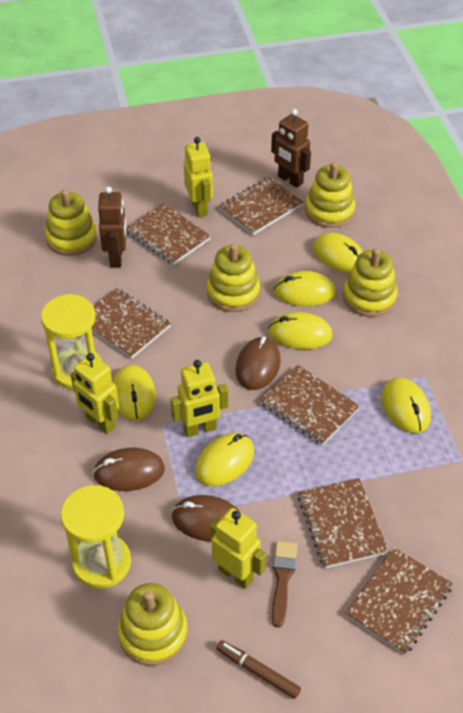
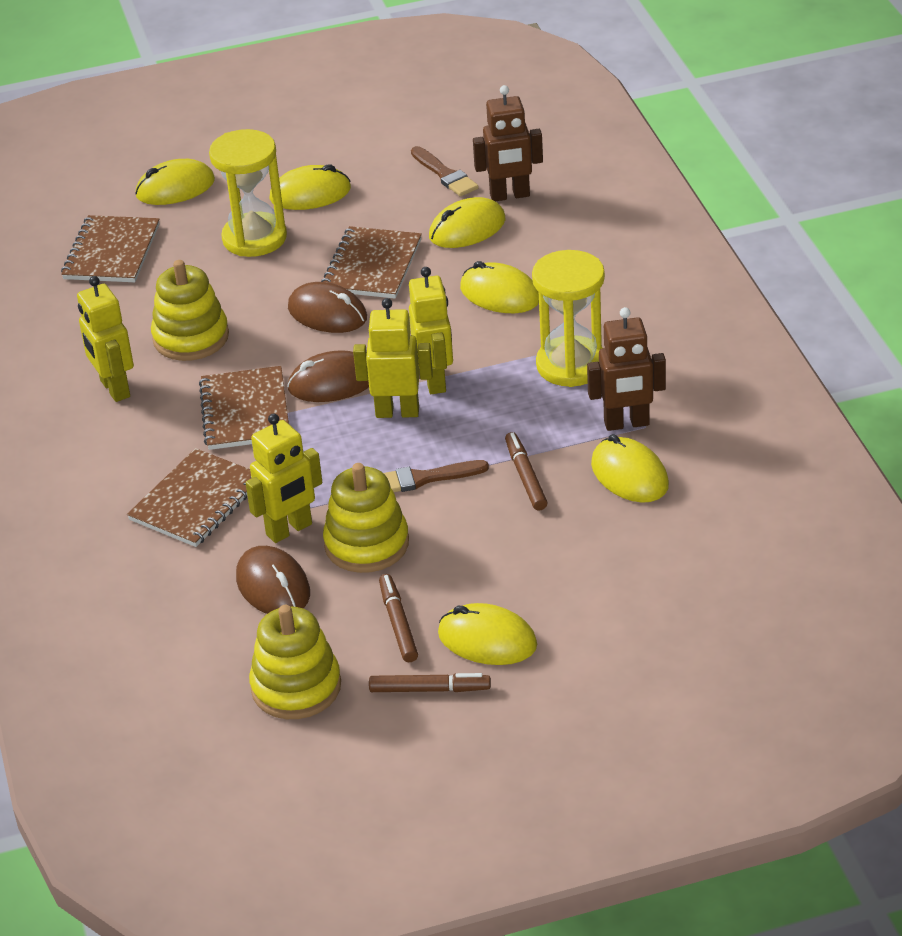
brown brush: [272,541,297,628] = 1 -> [384,460,489,492] [411,146,479,197] = 2
brown marker: [216,640,301,699] = 1 -> [369,673,491,692] [379,574,418,662] [505,432,548,511] = 3
brown notebook: [91,288,171,359] [126,203,211,265] [219,177,303,235] [260,365,360,445] [298,478,389,568] [345,547,453,655] = 6 -> [61,215,159,282] [127,448,251,547] [199,366,289,450] [321,226,422,299] = 4
yellow stacking toy: [45,189,97,256] [118,583,188,666] [207,244,260,312] [305,162,355,228] [343,248,398,317] = 5 -> [151,260,229,361] [249,605,341,719] [323,463,409,573] = 3

